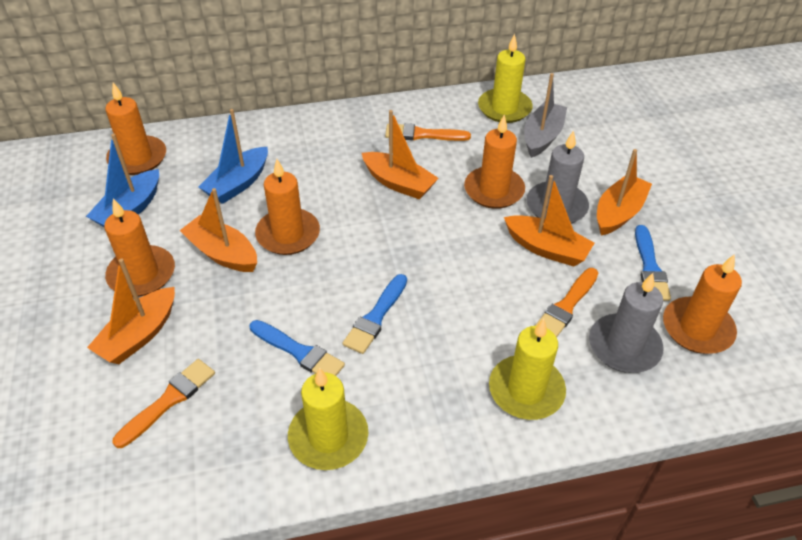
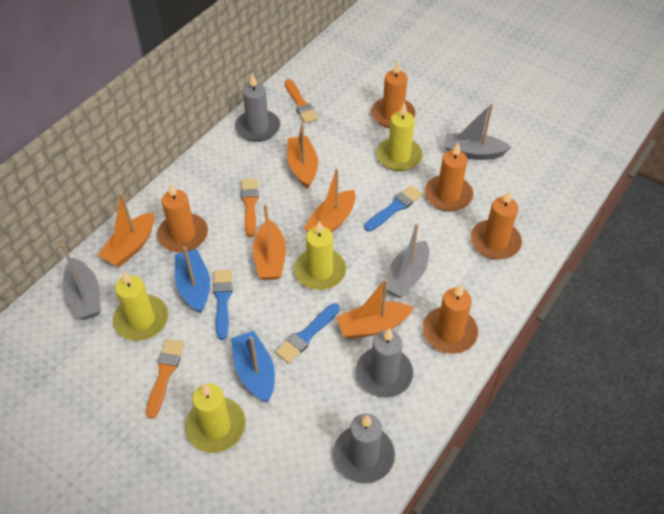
grey boat: [524,73,567,158] = 1 -> [61,243,101,320] [383,223,429,298] [445,104,511,160] = 3
grey candle: [527,130,589,224] [589,273,664,373] = 2 -> [235,73,280,142] [333,413,395,484] [356,328,413,398] = 3
yellow candle: [288,367,368,470] [478,34,533,123] [489,318,566,420] = 3 -> [113,271,168,341] [185,384,246,453] [294,221,346,290] [376,102,423,171] = 4

